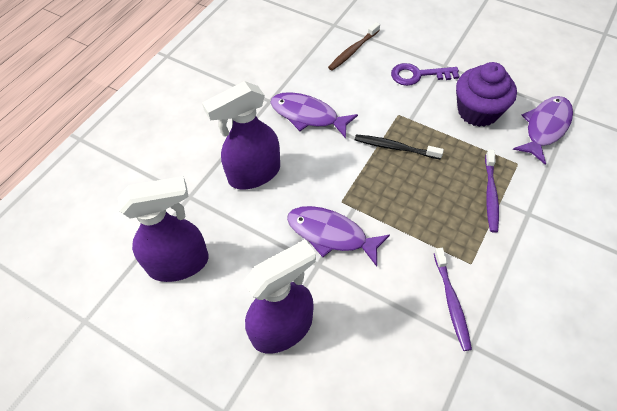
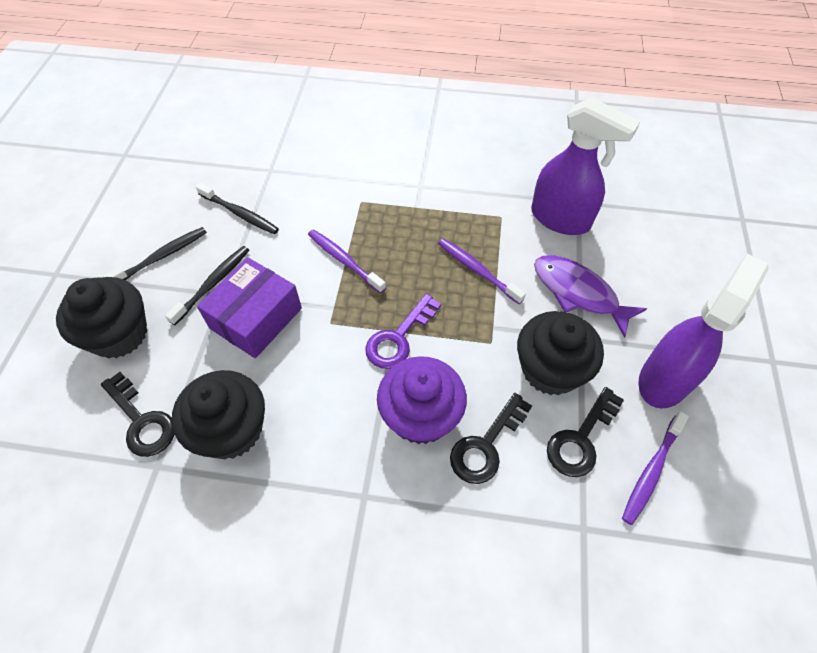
black cupcake: none = 0 -> [56,277,147,358] [172,370,265,459] [517,311,604,395] = 3
black key: none = 0 -> [101,372,175,457] [450,393,532,484] [547,387,624,477] = 3
black toothbrush: [355,134,444,159] = 1 -> [103,227,207,280] [165,246,249,325] [196,183,279,234] = 3
brown toothbrush: [328,22,380,71] = 1 -> none = 0
purple box: none = 0 -> [197,257,302,358] = 1
purple fish: [270,92,358,139] [287,206,390,266] [513,96,573,165] = 3 -> [534,255,647,338] = 1
purple spray bottle: [118,176,209,282] [202,81,280,190] [243,239,316,354] = 3 -> [531,98,640,235] [638,253,769,409] = 2
purple toothbrush: [434,248,472,351] [485,149,499,233] = 2 -> [308,229,386,293] [438,238,526,304] [622,411,689,525] = 3

